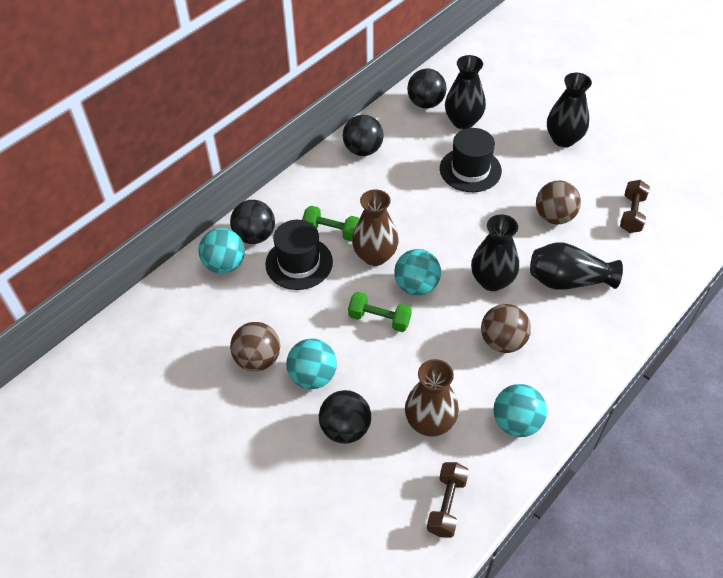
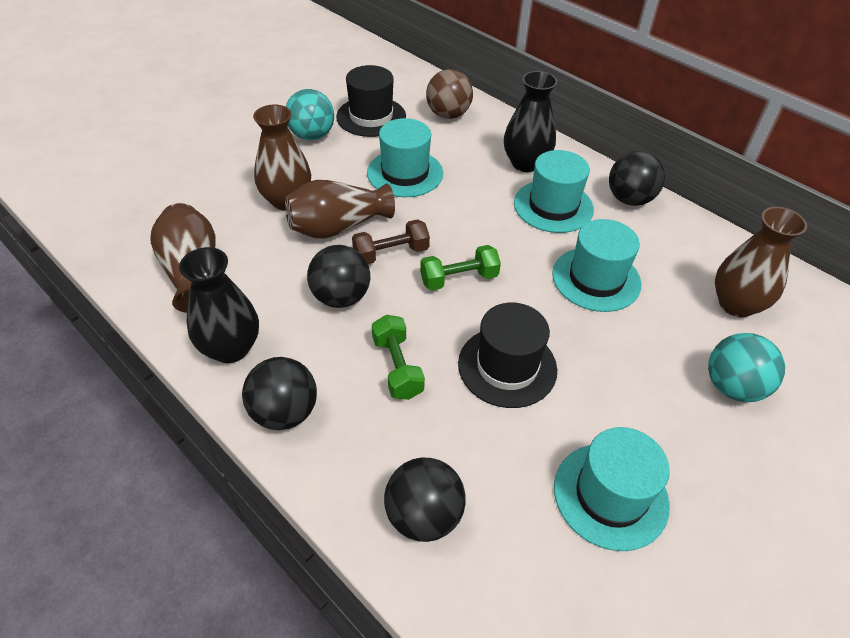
black vase: [445,55,486,129] [471,214,519,291] [530,243,623,290] [547,73,592,147] = 4 -> [179,247,259,363] [504,71,557,172] = 2
brown ball: [230,322,280,372] [481,304,531,353] [536,180,581,225] = 3 -> [426,69,473,119] = 1
brown dumbbell: [427,462,469,538] [620,180,650,233] = 2 -> [352,219,430,264] = 1
brown vase: [352,189,399,266] [405,359,459,437] = 2 -> [150,203,215,313] [253,105,311,211] [285,180,395,238] [715,207,807,317] = 4
turquoise ball: [198,228,245,274] [286,339,337,389] [394,249,441,296] [493,384,547,437] = 4 -> [285,89,334,140] [708,333,785,402] = 2
turquoise hat: none = 0 -> [367,118,443,197] [514,150,594,233] [552,219,641,312] [554,427,670,551] = 4

